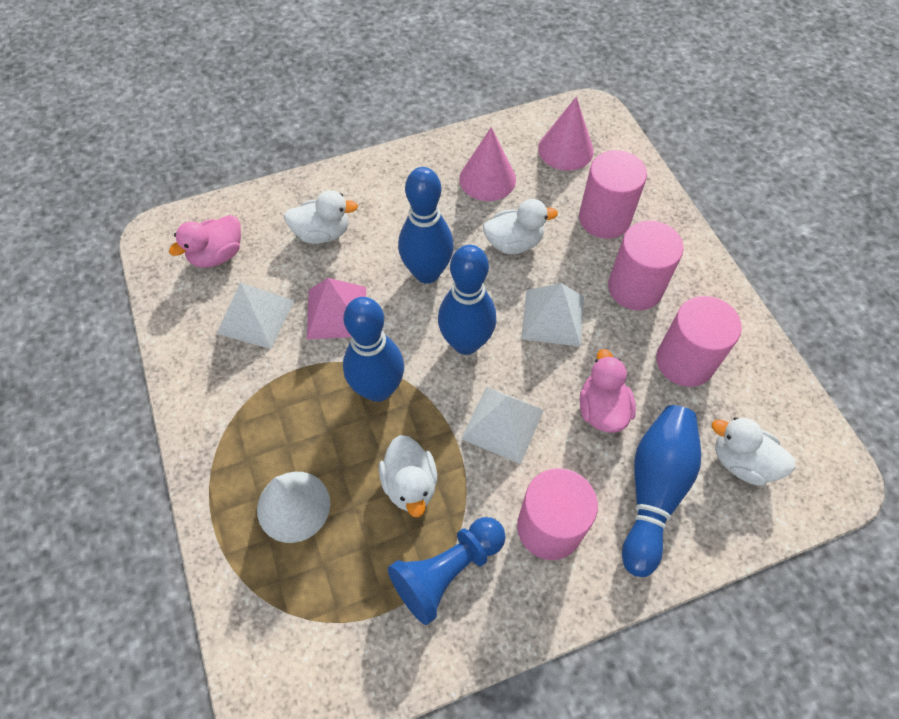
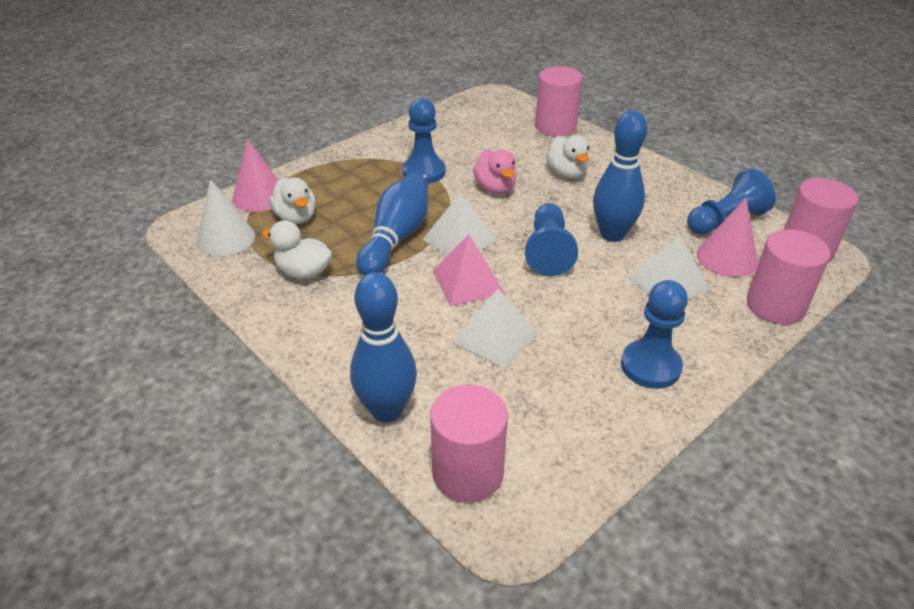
blue bowling pin: [343,297,404,402] [398,167,454,284] [438,245,496,355] [622,405,701,577] = 4 -> [350,272,417,423] [356,173,428,276] [593,110,647,242] = 3
blue pawn: [388,517,506,625] = 1 -> [402,98,446,184] [525,203,578,276] [621,280,688,389] [687,169,776,235] = 4
pink duck: [169,215,241,268] [580,349,636,433] = 2 -> [473,149,517,194] = 1
white duck: [284,190,358,244] [379,435,437,517] [483,199,558,254] [712,417,796,486] = 4 -> [262,220,332,279] [269,178,316,224] [546,135,589,179] = 3

